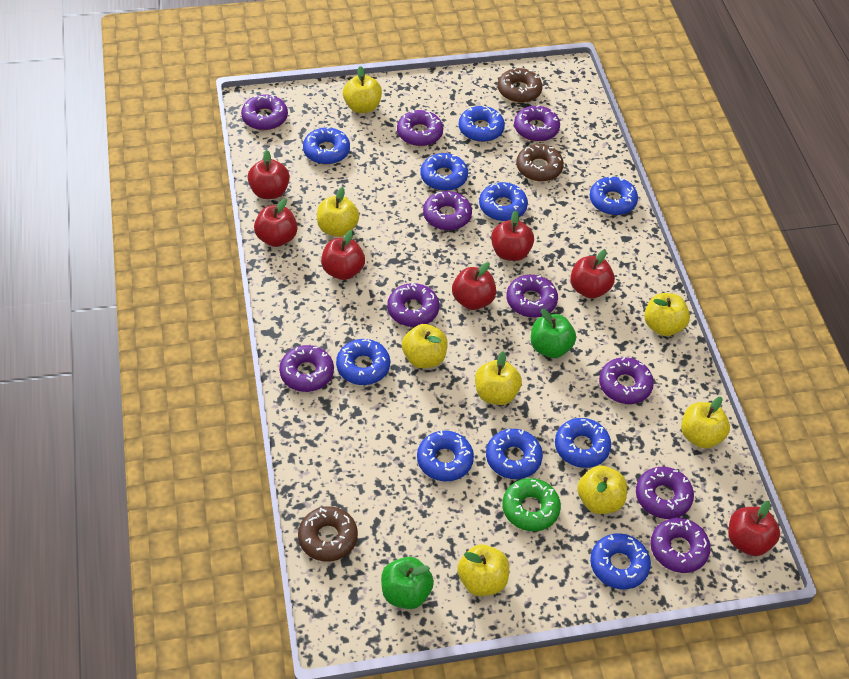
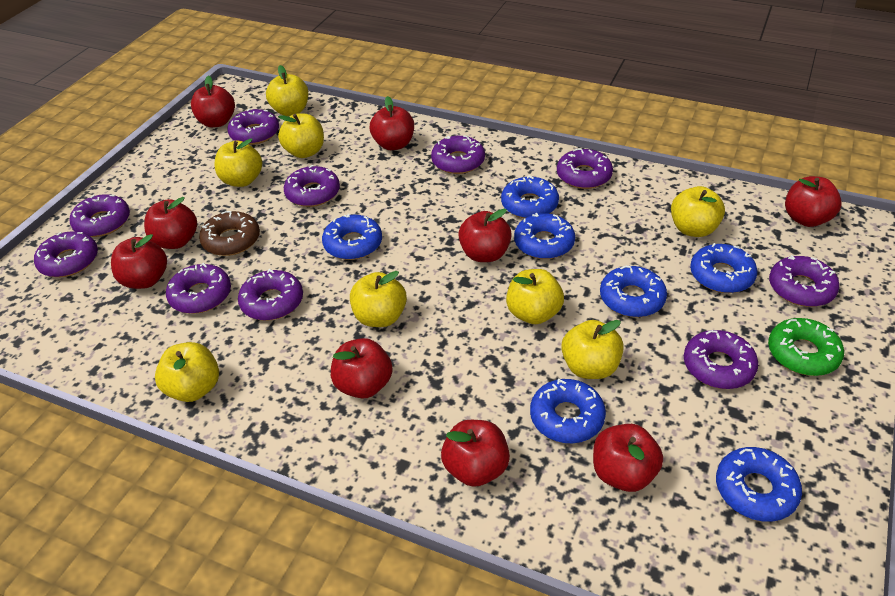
blue donut: [303,127,350,164] [336,339,390,385] [417,431,474,482] [421,153,468,191] [459,106,505,142] [479,182,528,221] [486,429,543,479] [555,418,611,468] [590,176,638,215] [590,533,651,589] = 10 -> [322,214,382,260] [501,175,559,218] [514,213,575,259] [530,379,606,443] [600,266,667,317] [690,243,758,293] [716,447,802,522] = 7
brown donut: [298,507,358,562] [498,67,543,103] [516,144,564,182] = 3 -> [199,211,260,256] = 1
green apple: [381,557,434,609] [531,309,576,358] = 2 -> none = 0
red apple: [248,150,290,199] [254,198,297,247] [321,230,365,280] [452,262,496,310] [491,211,534,261] [570,250,615,299] [728,501,780,556] = 7 -> [111,234,167,289] [144,197,197,249] [191,76,235,127] [331,338,393,399] [370,96,414,150] [441,420,510,487] [458,209,512,262] [593,424,663,492] [785,176,842,227] = 9

